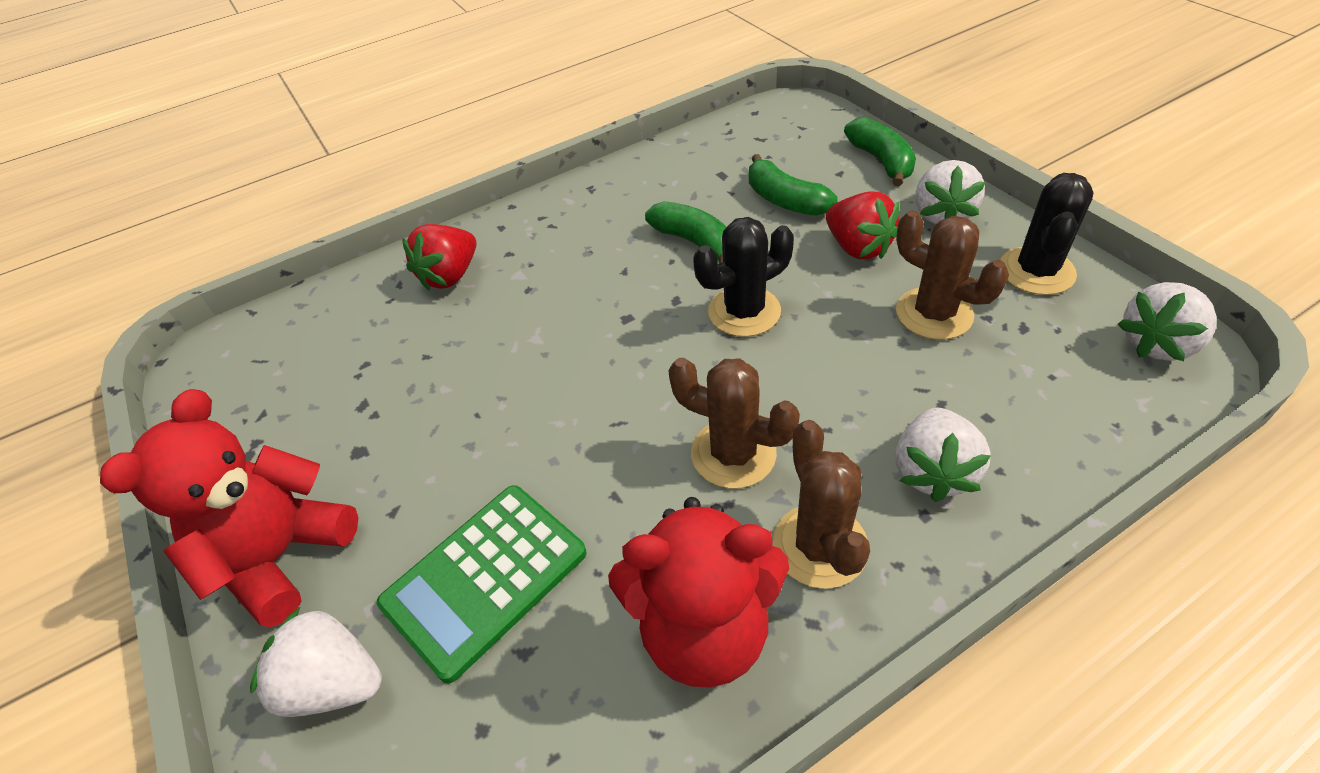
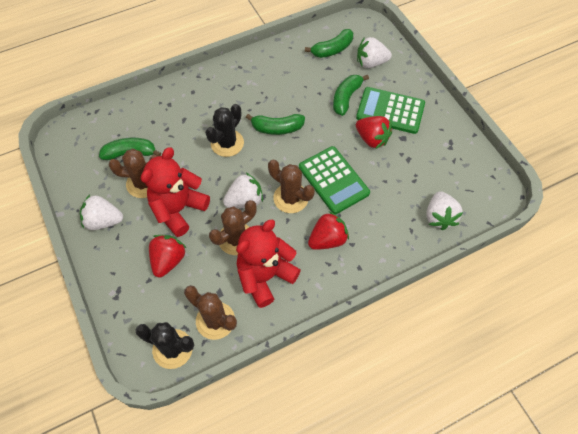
brown cactus: [668,358,800,488] [773,420,870,589] [896,210,1009,340] = 3 -> [109,149,157,198] [184,285,237,340] [209,200,256,255] [268,160,315,213] = 4
green banana: [645,201,726,264] [749,154,838,216] [844,117,916,186] = 3 -> [99,137,161,160] [246,114,305,135] [305,29,353,58] [333,75,369,116] = 4
green calculator: [377,485,587,683] = 1 -> [299,146,370,214] [356,87,425,134] = 2
red strawberry: [402,224,476,291] [826,191,899,259] = 2 -> [149,235,186,277] [308,211,349,250] [356,116,392,149] = 3

